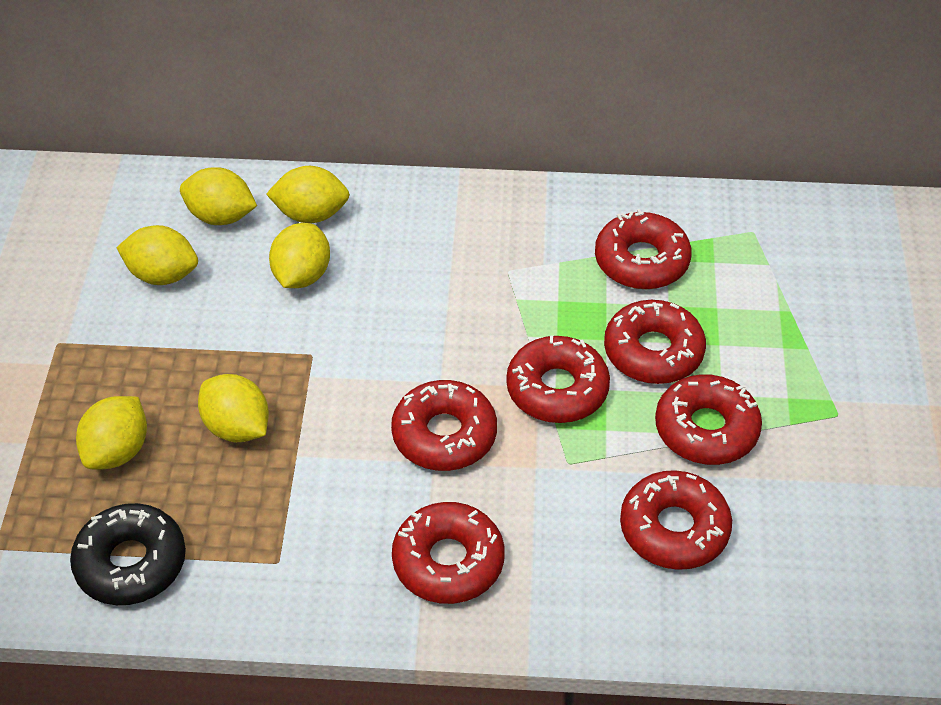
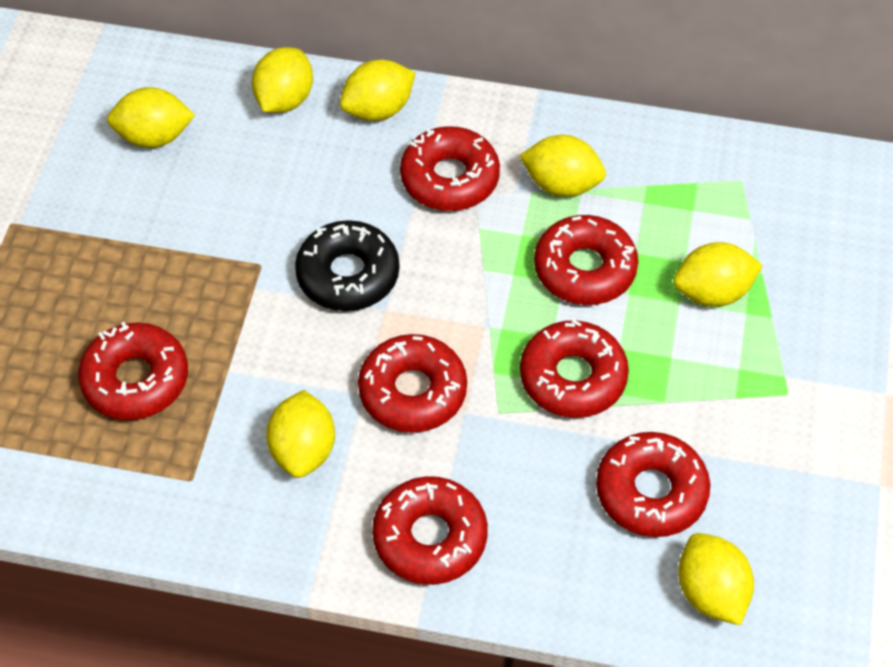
yellow lemon: [76,396,147,470] [116,225,198,285] [180,167,257,225] [198,374,269,442] [266,166,350,223] [269,223,330,288] = 6 -> [107,87,195,148] [252,47,313,113] [266,390,335,478] [340,60,415,121] [519,135,606,197] [673,242,763,307] [678,533,754,625] = 7

